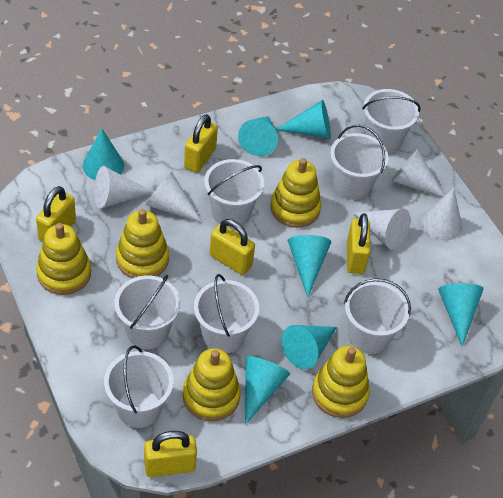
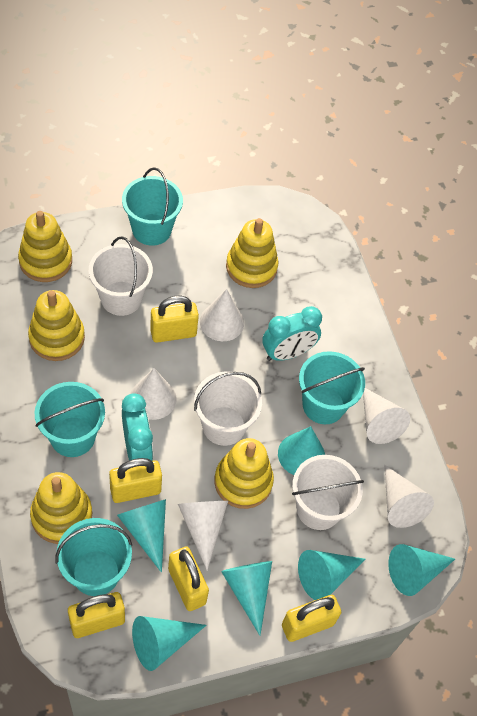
turquoise bucket: none = 0 -> [35,382,105,457] [55,518,132,596] [122,167,183,246] [299,351,365,424] = 4
turquoise clock: none = 0 -> [122,393,153,461] [262,306,322,361] = 2
turquoise cone: [83,128,124,180] [238,116,278,156] [245,356,290,425] [275,100,331,139] [282,325,337,369] [288,235,331,298] [438,283,484,347] = 7 -> [117,499,166,573] [132,616,206,671] [221,561,272,636] [278,426,325,475] [298,550,366,600] [388,544,455,596] = 6
white bucket: [104,345,174,428] [114,275,180,349] [194,274,259,353] [204,159,264,228] [330,125,388,200] [344,278,411,354] [362,89,421,153] = 7 -> [89,236,153,316] [194,372,262,446] [292,455,364,530] = 3

